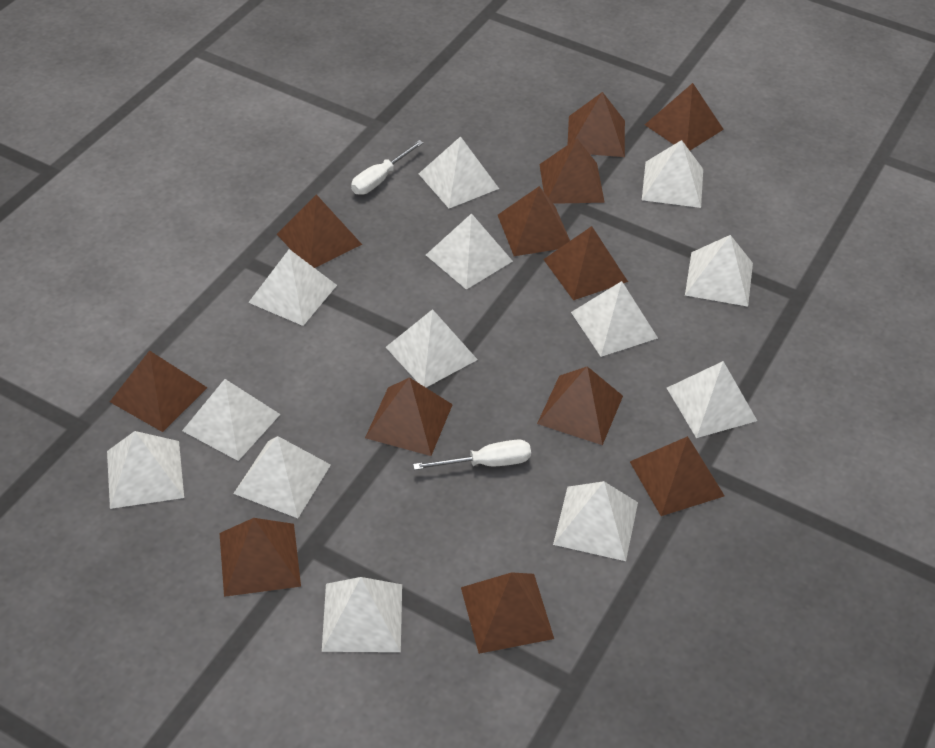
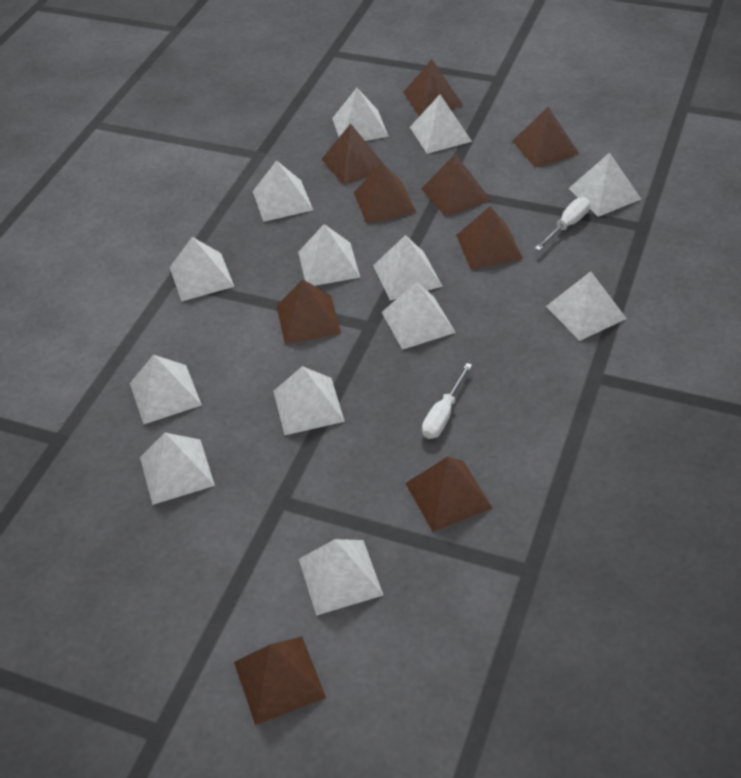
brown pyramid: [110,350,208,432] [219,518,301,597] [277,194,362,268] [365,377,453,456] [461,572,554,654] [498,186,570,256] [537,366,623,445] [539,139,605,204] [543,226,628,300] [568,92,625,157] [630,436,725,516] [645,83,724,150] = 12 -> [234,636,326,725] [277,279,341,345] [322,124,382,185] [354,162,417,224] [403,59,463,116] [405,456,492,532] [421,153,491,217] [456,206,523,270] [513,107,579,168] = 9

